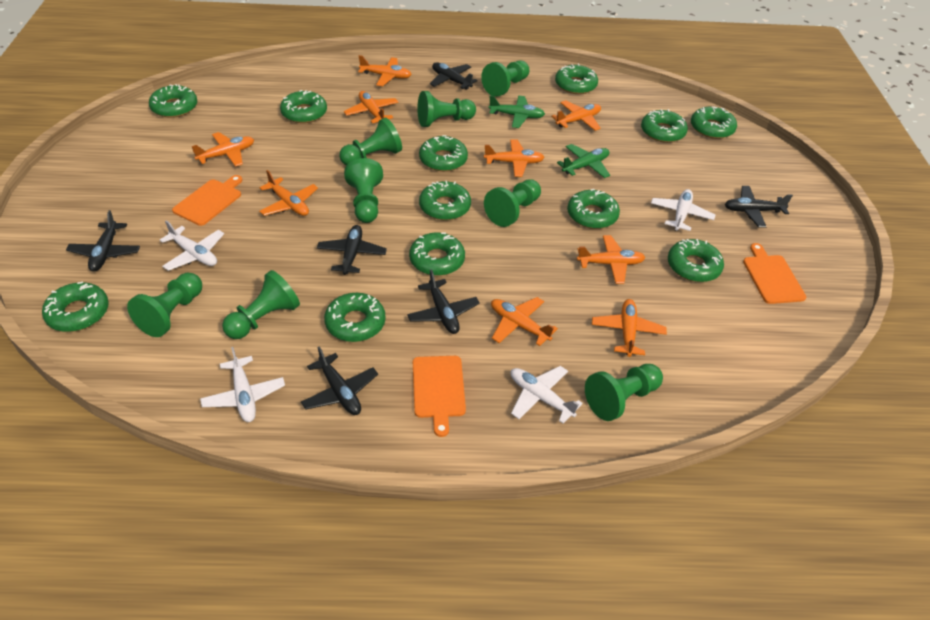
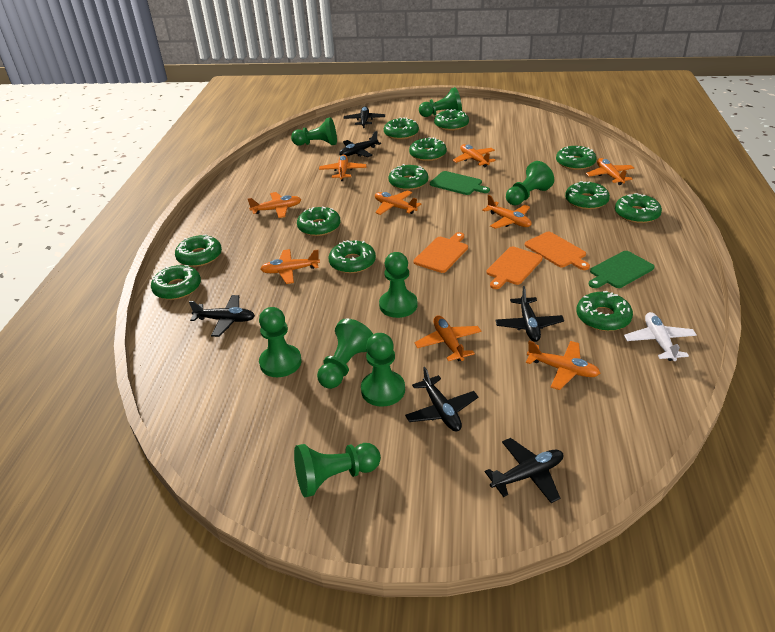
green cutting board: none = 0 -> [430,171,490,195] [589,251,655,288] = 2
green plane: [489,96,545,128] [557,144,610,178] = 2 -> none = 0
white plane: [160,220,224,271] [200,347,285,422] [511,366,583,424] [651,189,715,231] = 4 -> [624,312,697,361] = 1

